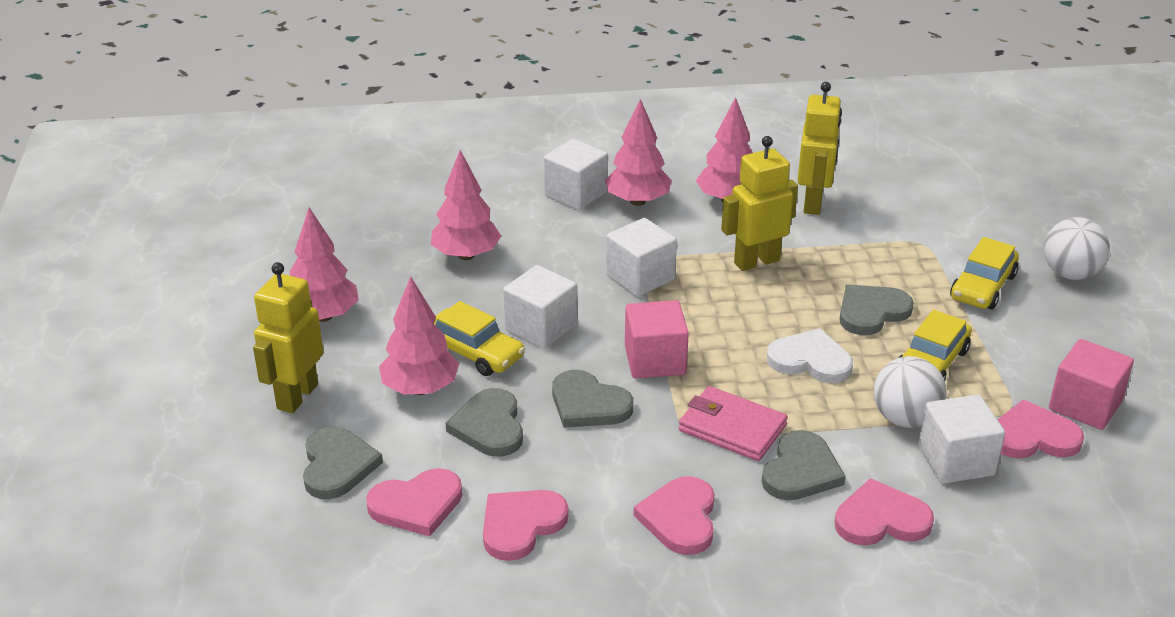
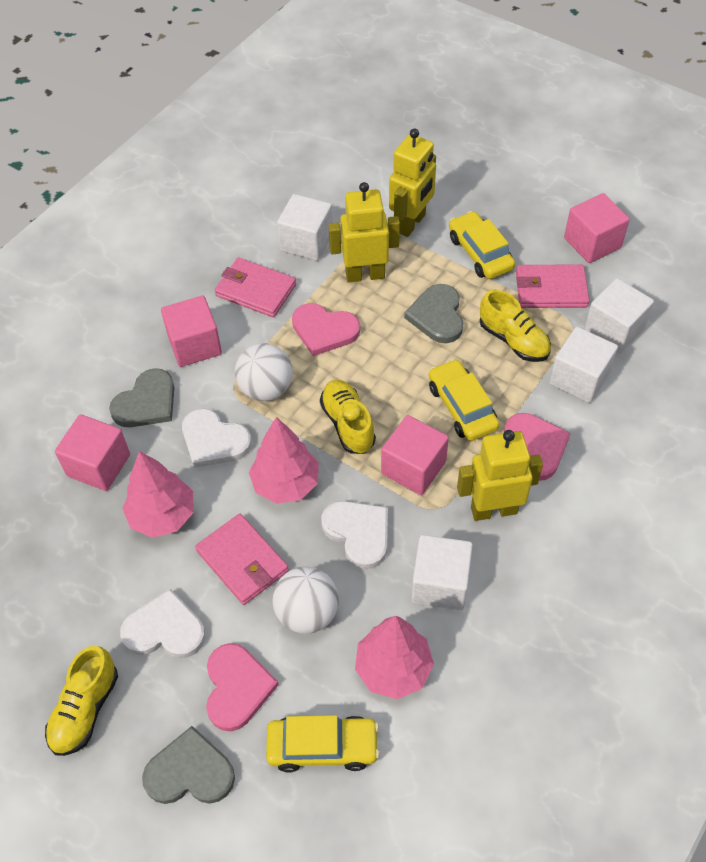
grey heart: [303,426,383,499] [446,388,523,457] [552,370,633,428] [762,430,846,500] [839,284,914,335] = 5 -> [109,368,175,427] [142,726,235,804] [404,284,463,343] = 3
pink cube: [625,300,689,379] [1049,339,1134,430] = 2 -> [55,414,130,491] [161,296,222,367] [381,415,449,495] [564,193,630,263] = 4
pink heart: [366,468,462,536] [483,490,569,561] [633,476,715,555] [835,478,934,545] [997,400,1084,459] = 5 -> [206,643,279,731] [292,303,360,356] [504,413,571,481] = 3
pink tree: [290,208,358,322] [379,276,459,395] [431,150,501,260] [605,99,672,206] [696,97,753,202] = 5 -> [122,451,194,538] [249,417,319,504] [355,616,434,699] = 3
pink wallet: [679,386,788,461] = 1 -> [195,514,289,605] [215,257,296,317] [516,264,589,308] = 3
white heart: [766,328,853,383] = 1 -> [120,588,205,658] [182,408,252,468] [321,501,388,569] = 3
yellow shoe: none = 0 -> [45,646,118,756] [320,380,376,454] [480,290,551,362] = 3

